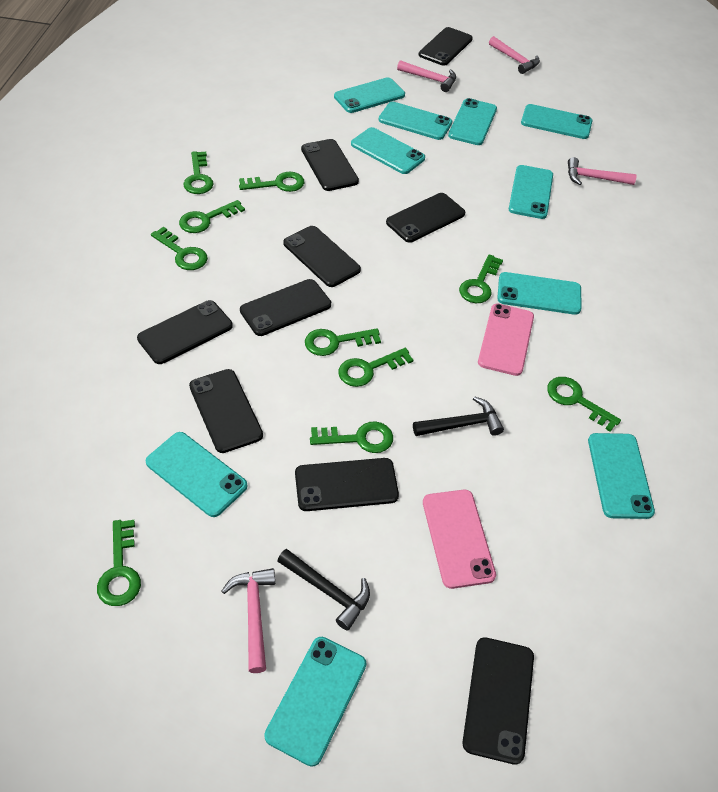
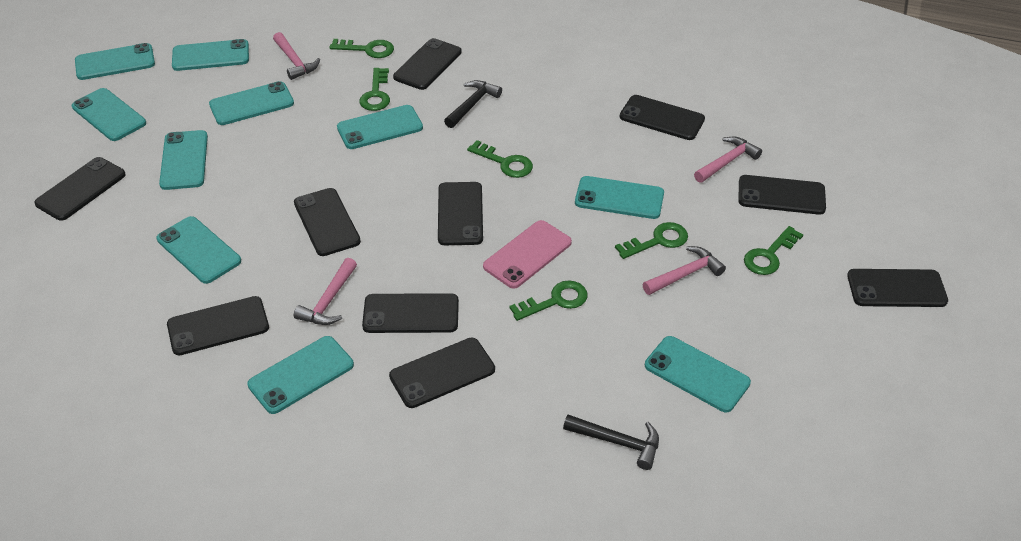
black phone: [137,300,233,364] [189,369,263,453] [240,279,331,336] [283,226,361,287] [295,458,399,511] [301,139,359,191] [386,193,465,243] [419,27,473,66] [463,637,534,765] = 9 -> [34,157,126,221] [167,296,269,355] [294,188,361,256] [362,293,459,333] [389,338,495,408] [393,38,462,90] [438,182,483,245] [620,95,705,140] [738,175,826,215] [847,269,948,307] = 10
green key: [97,520,141,606] [151,227,208,270] [179,200,245,233] [183,151,214,194] [239,172,304,192] [305,328,381,356] [310,421,393,453] [338,348,413,387] [459,254,503,303] [547,377,621,432] = 10 -> [329,39,394,58] [359,68,390,111] [467,140,533,178] [509,280,588,321] [615,222,688,259] [744,226,803,275] = 6
pink phone: [423,490,496,589] [478,304,534,376] = 2 -> [483,220,572,288] = 1

